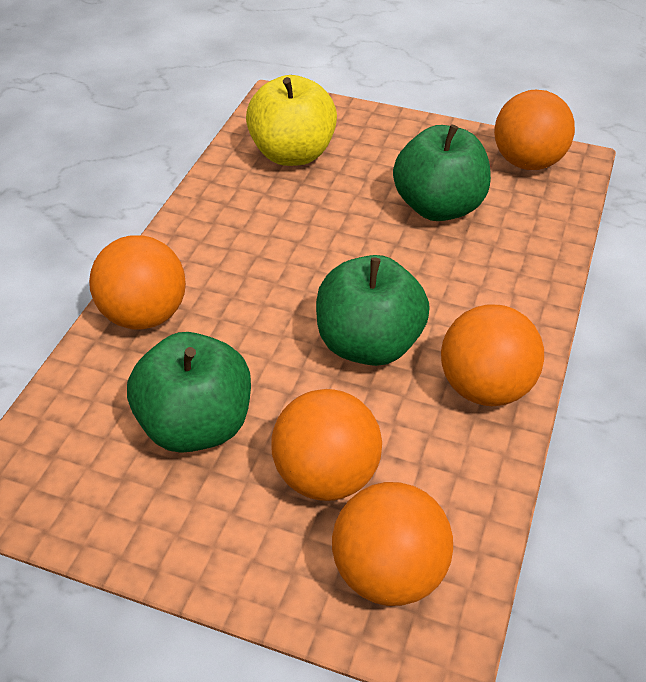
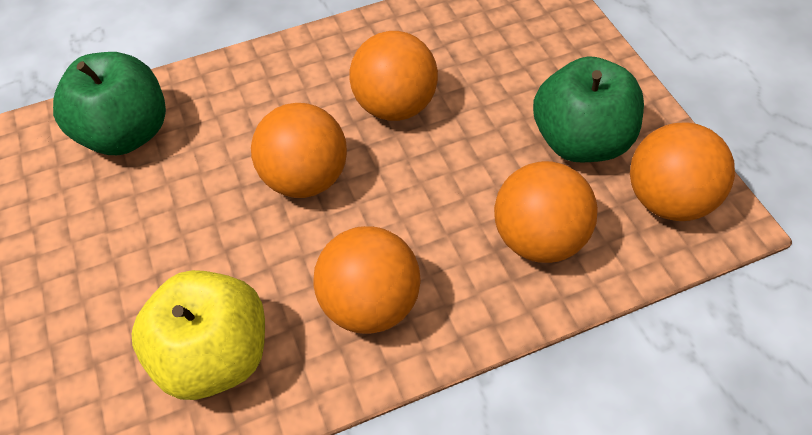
green apple: [127,332,251,453] [316,255,430,366] [393,125,491,221] = 3 -> [53,52,166,155] [533,56,644,162] = 2

